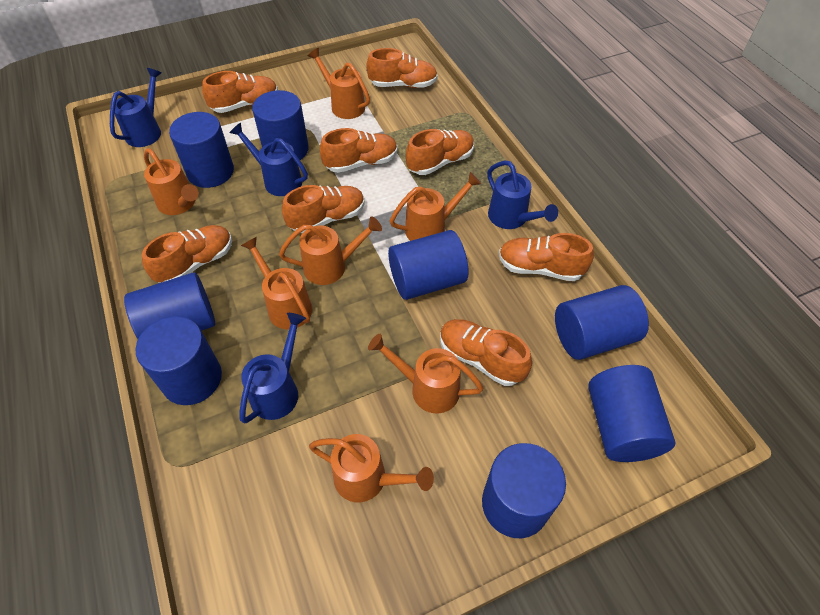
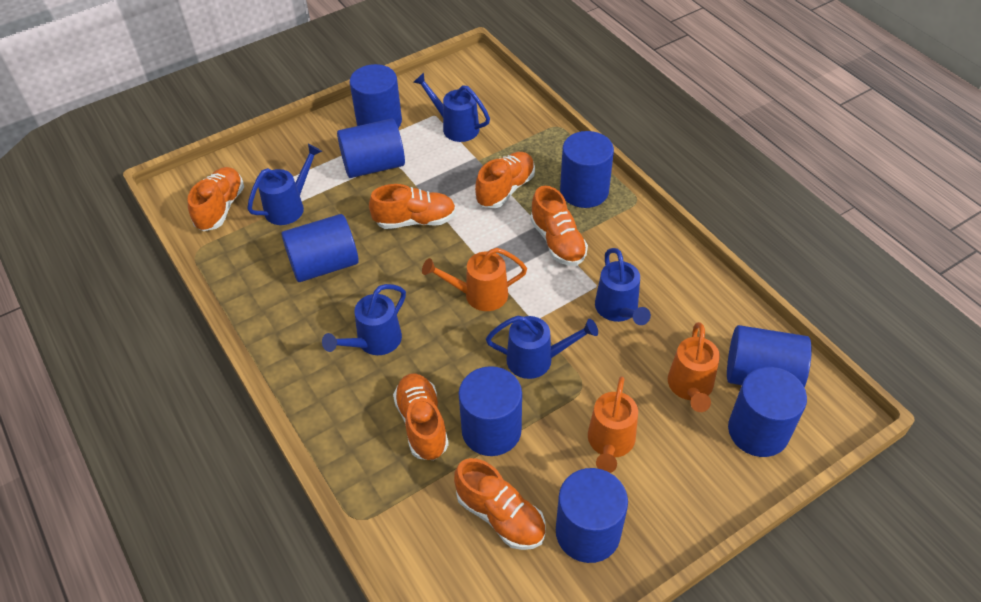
blue watering can: [110,68,161,147] [229,122,308,196] [239,313,306,423] [487,160,558,229] = 4 -> [247,144,322,225] [322,284,406,355] [413,73,490,142] [486,316,598,379] [595,248,651,325] = 5
orange shoe: [142,225,232,283] [202,71,278,113] [282,185,365,233] [320,128,397,173] [366,48,438,88] [406,129,474,175] [440,319,532,386] [499,233,594,281] = 8 -> [188,167,244,231] [369,184,456,229] [393,373,449,460] [454,458,545,550] [475,152,535,208] [530,186,588,266] = 6
orange watering can: [144,148,199,215] [241,237,312,329] [279,216,382,285] [308,48,370,119] [309,434,434,502] [368,334,483,413] [390,172,481,241] = 7 -> [422,248,527,311] [588,376,638,473] [668,322,720,412] = 3

